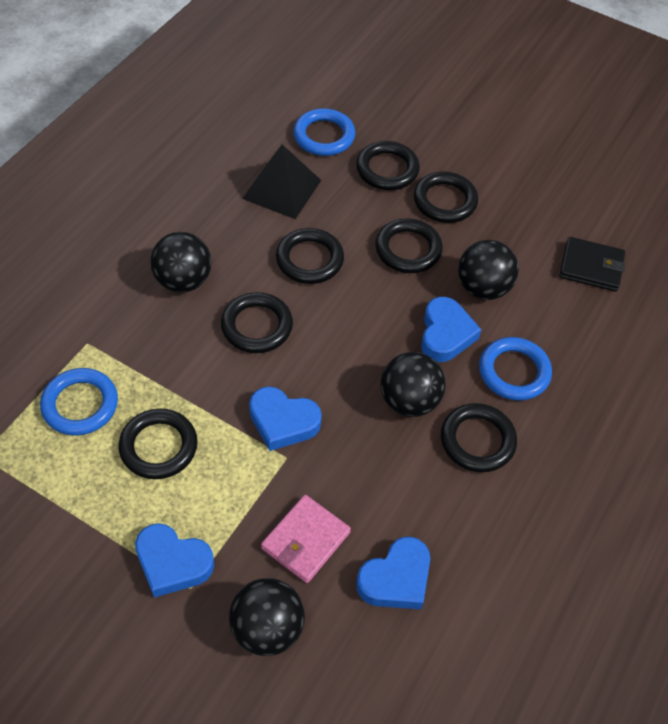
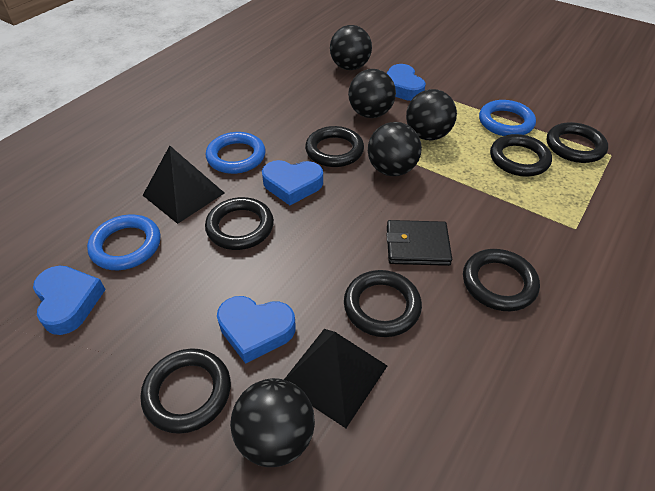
black ball: [150,232,211,293] [229,578,305,656] [380,352,446,417] [458,240,519,300] = 4 -> [230,378,315,467] [330,25,372,70] [348,69,396,118] [368,122,422,176] [406,89,457,140] = 5
black pyramid: [242,144,321,219] = 1 -> [143,146,224,224] [284,329,387,428] = 2
pink wallet: [261,495,351,583] = 1 -> none = 0

